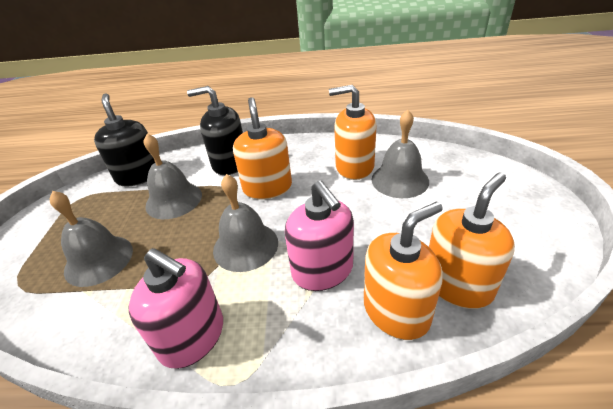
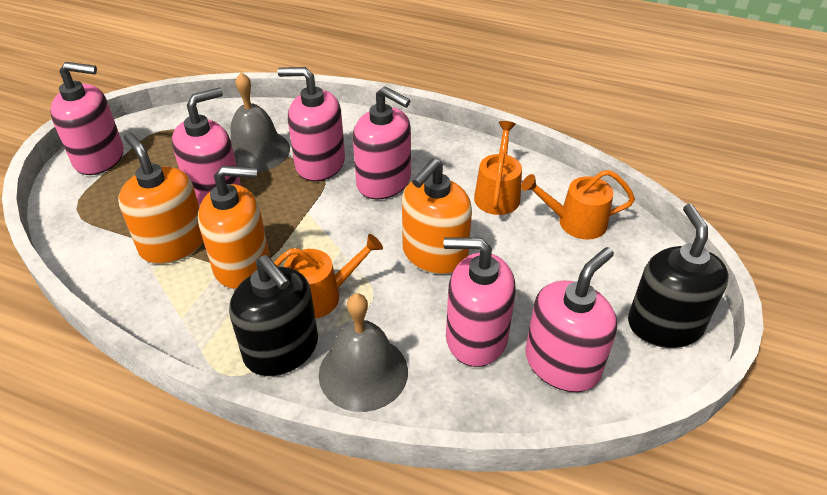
grey bell: [50,191,133,287] [144,134,202,219] [213,174,278,272] [372,110,429,198] = 4 -> [230,72,290,172] [319,293,408,412] = 2
orange soap dispenser: [233,97,292,200] [329,85,377,180] [364,202,443,340] [429,172,515,309] = 4 -> [118,132,204,264] [198,166,270,289] [402,158,472,274] = 3
orange watering can: none = 0 -> [274,234,383,319] [474,121,522,215] [521,170,635,240] = 3
pink soap dispenser: [128,248,223,369] [285,181,354,291] = 2 -> [50,62,123,175] [172,87,241,207] [278,67,345,181] [353,86,411,199] [444,237,516,367] [525,247,617,392] = 6

